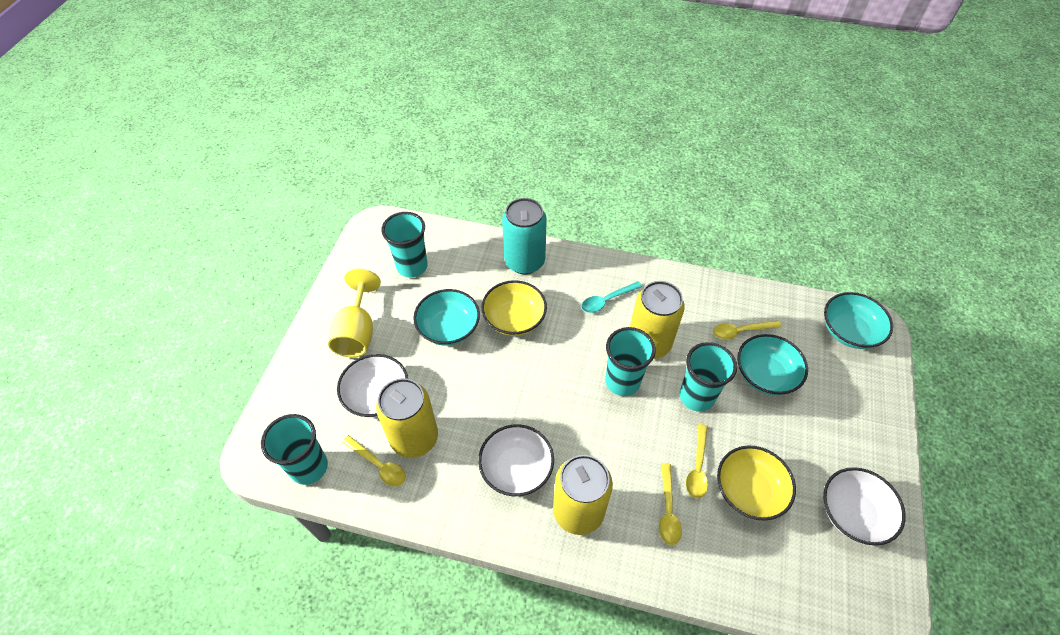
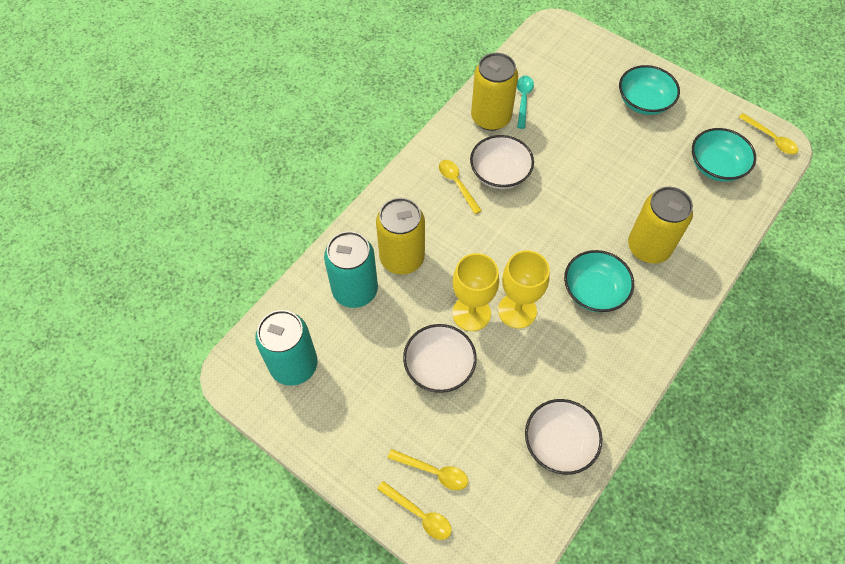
turquoise can: [502,198,547,274] = 1 -> [255,310,318,386] [324,231,378,308] = 2
turquoise cup: [261,414,328,485] [381,212,428,278] [606,327,656,396] [680,342,737,412] = 4 -> none = 0
yellow bowl: [481,280,547,336] [717,446,796,521] = 2 -> none = 0
yellow goblet: [328,268,381,357] = 1 -> [452,253,499,331] [498,250,550,329] = 2

